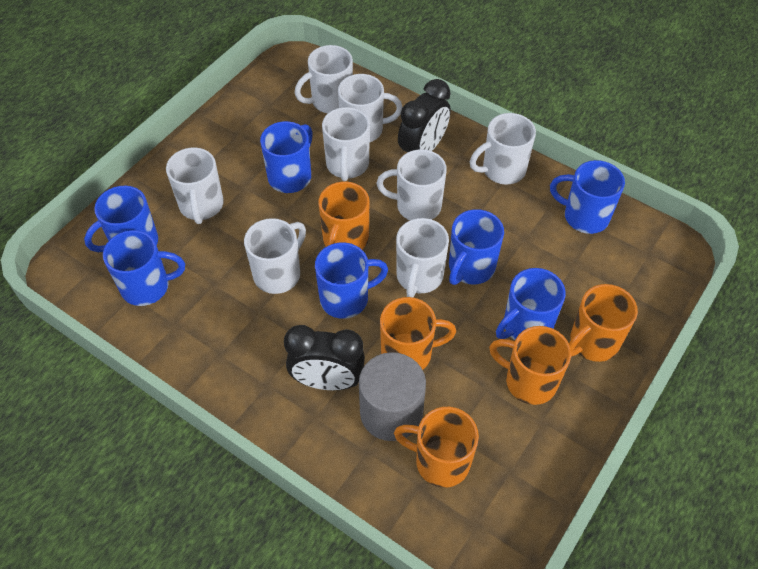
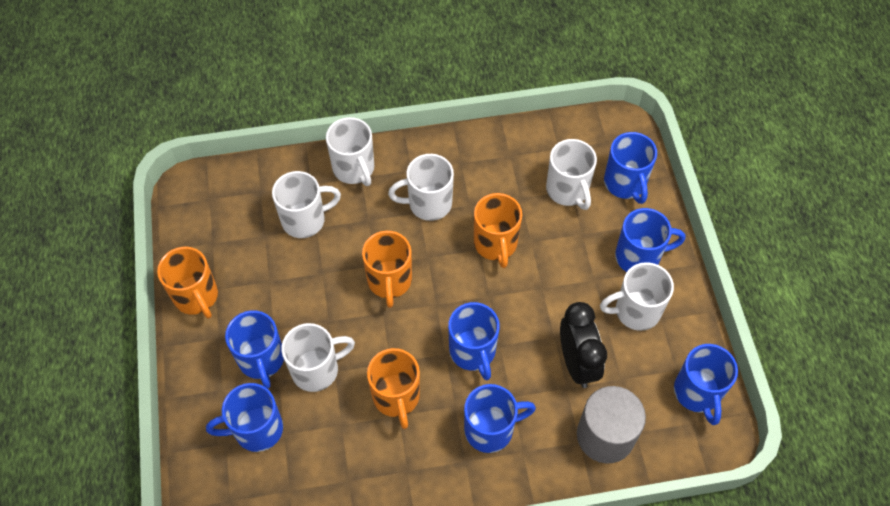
black clock: [284,325,365,390] [398,79,451,153] = 2 -> [560,302,607,388] = 1
orange mug: [319,182,369,250] [380,297,456,370] [394,407,479,488] [489,326,571,405] [569,284,638,362] = 5 -> [157,247,218,318] [362,231,412,308] [367,348,420,429] [474,193,522,268] = 4
white mug: [166,148,224,224] [244,218,306,294] [295,45,353,113] [322,107,370,181] [338,74,403,142] [376,149,447,220] [396,218,449,298] [470,113,536,184] = 8 -> [272,171,341,238] [281,323,355,392] [326,117,374,186] [388,154,454,221] [546,139,597,210] [600,262,674,331] = 6

